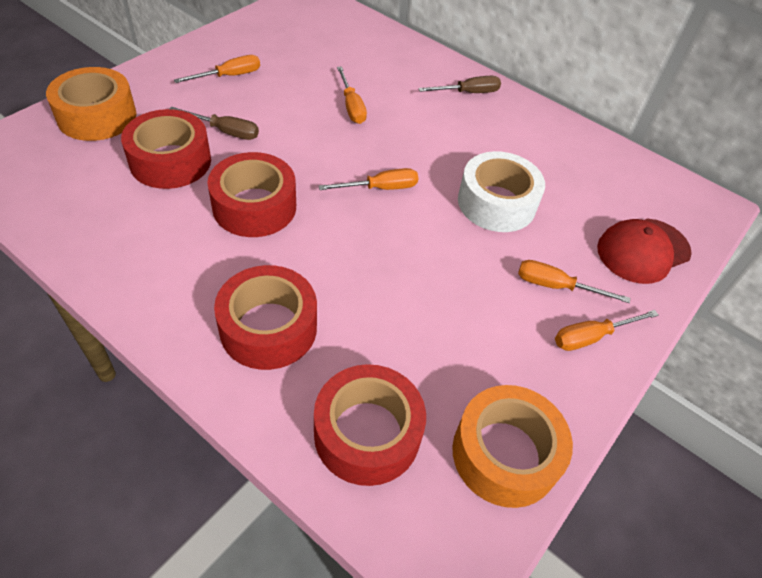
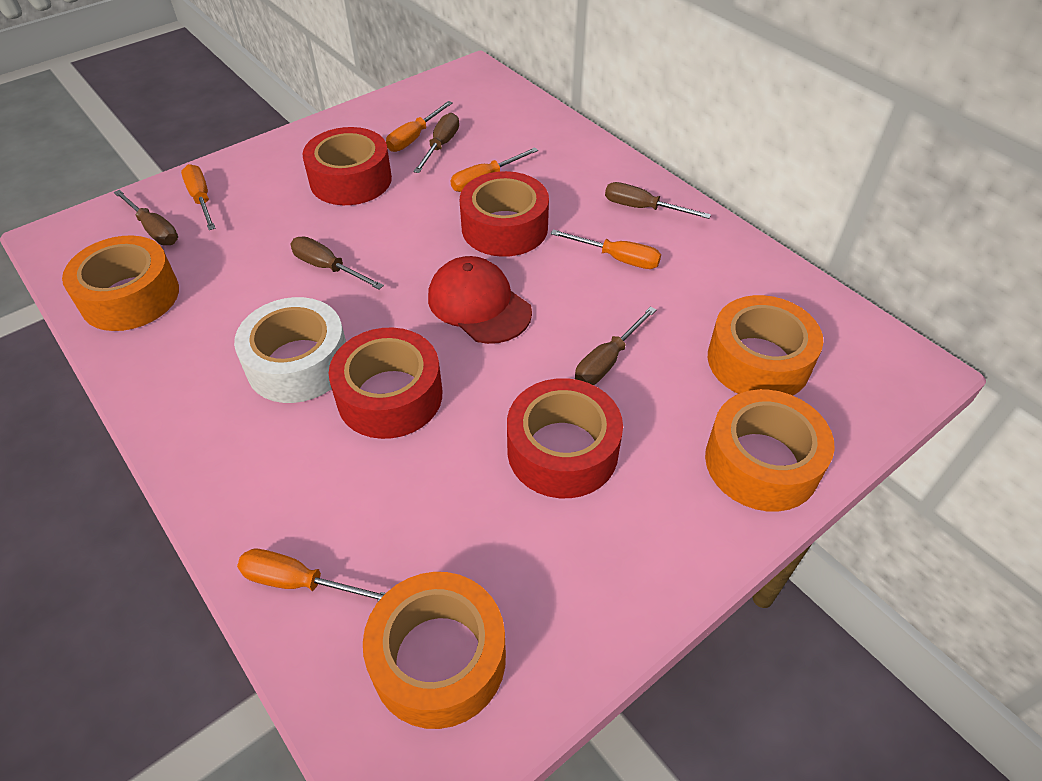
brown screwdriver: [170,107,259,140] [418,76,501,93] = 2 -> [114,190,178,245] [290,236,384,290] [413,113,459,173] [575,306,656,385] [605,182,711,219] = 5
orange tape: [46,67,136,141] [452,385,573,508] = 2 -> [62,235,179,331] [363,572,506,729] [705,389,835,512] [708,295,823,395] = 4

